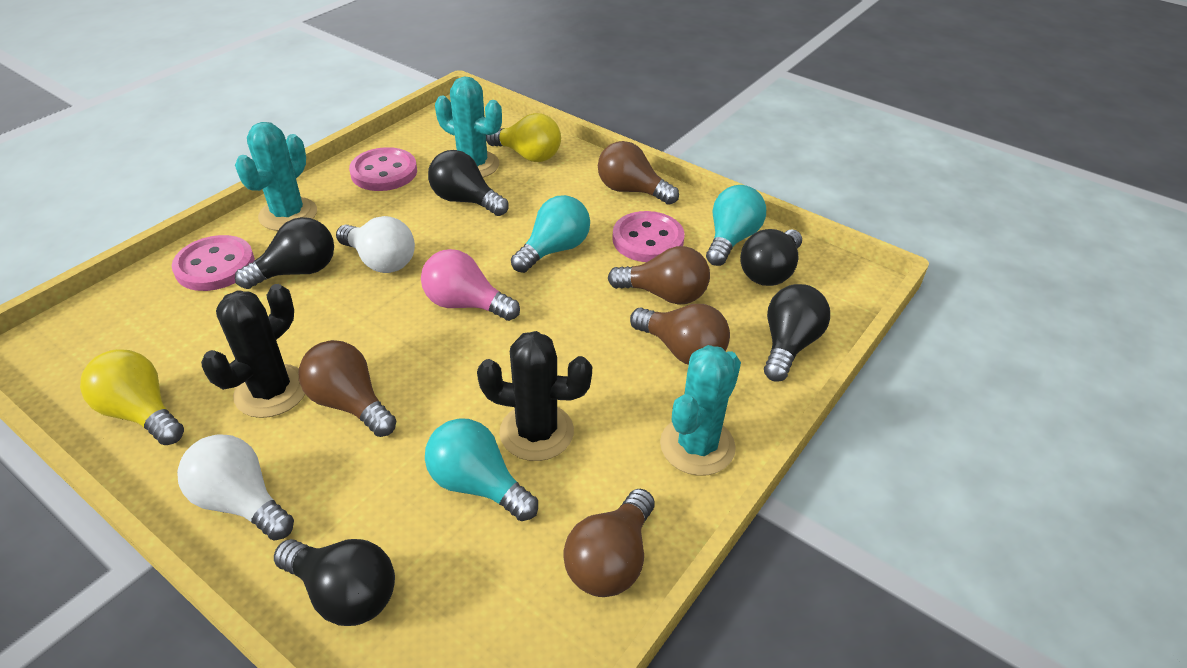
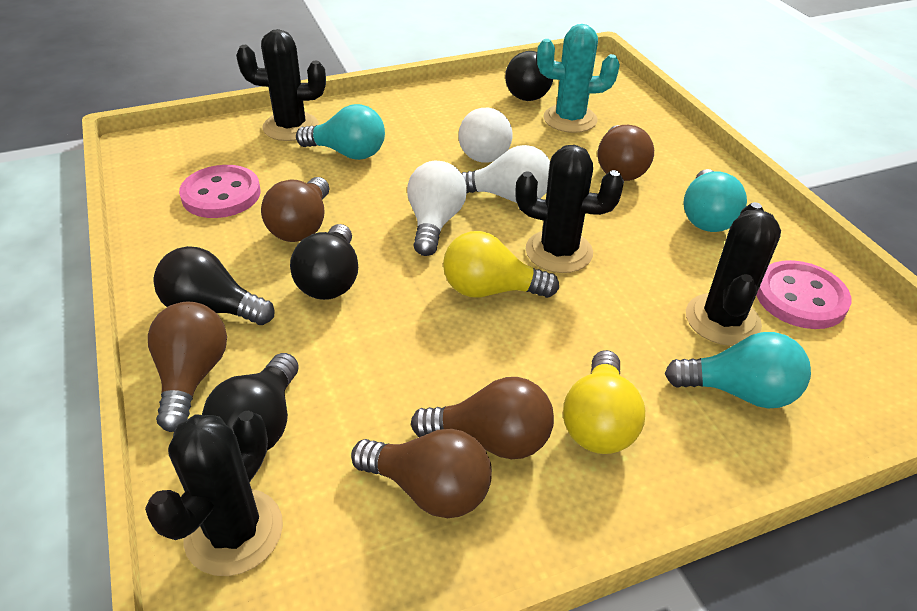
black cactus: [201,284,305,418] [477,331,592,461] = 2 -> [145,410,283,576] [236,29,326,141] [515,145,624,273] [686,202,781,346] = 4
black light bulb: [235,217,334,289] [274,539,395,626] [428,150,509,216] [740,229,802,286] [764,284,830,382] = 5 -> [153,246,275,325] [202,353,299,450] [290,224,358,300] [505,51,557,101] = 4
pink button: [172,235,255,291] [349,147,417,191] [612,211,685,262] = 3 -> [179,165,261,218] [756,260,851,329] = 2
pink light bulb: [421,249,520,321] = 1 -> none = 0
turquoise cactus: [235,122,317,231] [435,77,502,178] [660,345,741,476] = 3 -> [537,24,620,133] = 1
white light bulb: [177,434,294,540] [336,216,415,273] = 2 -> [407,161,467,256] [458,108,513,163] [461,145,550,203] = 3

